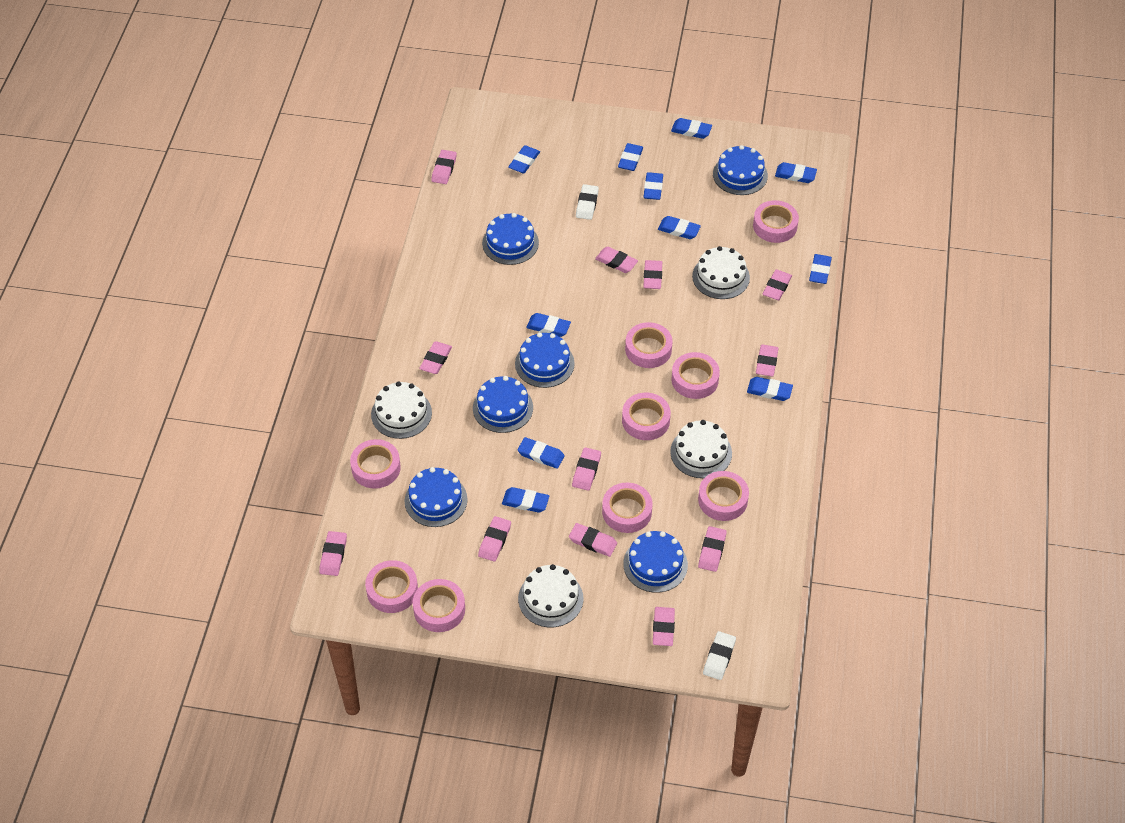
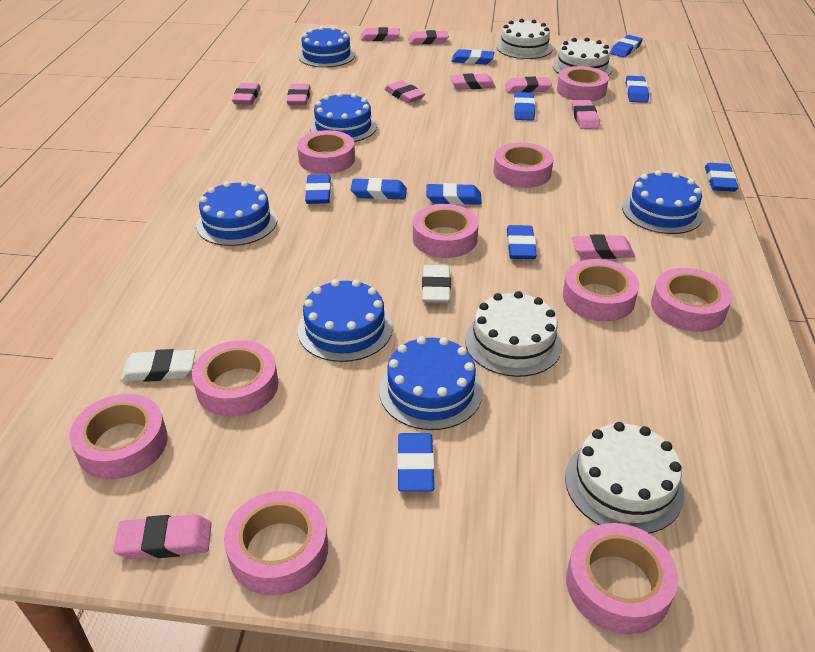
blue eraser: [502,487,549,513] [508,145,540,173] [518,437,565,469] [526,313,571,337] [618,143,643,171] [643,172,663,200] [658,216,701,239] [671,118,712,139] [747,377,793,401] [775,162,817,183] [809,254,832,284] = 11 -> [305,174,331,204] [351,178,407,200] [397,433,435,492] [426,183,482,205] [451,49,494,64] [507,225,537,259] [514,92,535,121] [610,35,643,58] [626,76,649,103] [705,163,739,192] = 10
pink eraser: [319,531,347,576] [419,341,452,374] [431,150,457,184] [478,516,511,562] [569,523,617,557] [572,447,601,491] [595,247,638,273] [643,260,662,289] [653,607,675,646] [698,526,727,572] [756,344,779,376] [763,270,792,300] = 12 -> [113,514,211,559] [232,83,261,105] [287,84,311,105] [361,27,400,41] [384,81,425,103] [408,30,449,44] [450,73,495,89] [505,77,552,93] [572,100,600,129] [572,234,635,259] = 10
pink tape: [350,439,401,489] [365,560,418,613] [413,579,465,632] [602,482,653,533] [622,393,671,440] [625,322,673,368] [671,352,720,399] [698,471,749,521] [753,200,799,243] = 9 -> [69,394,168,479] [192,341,278,417] [224,491,328,595] [297,130,355,174] [413,204,479,258] [493,142,554,188] [557,66,609,101] [563,259,639,321] [566,523,678,634] [651,268,732,332] = 10

